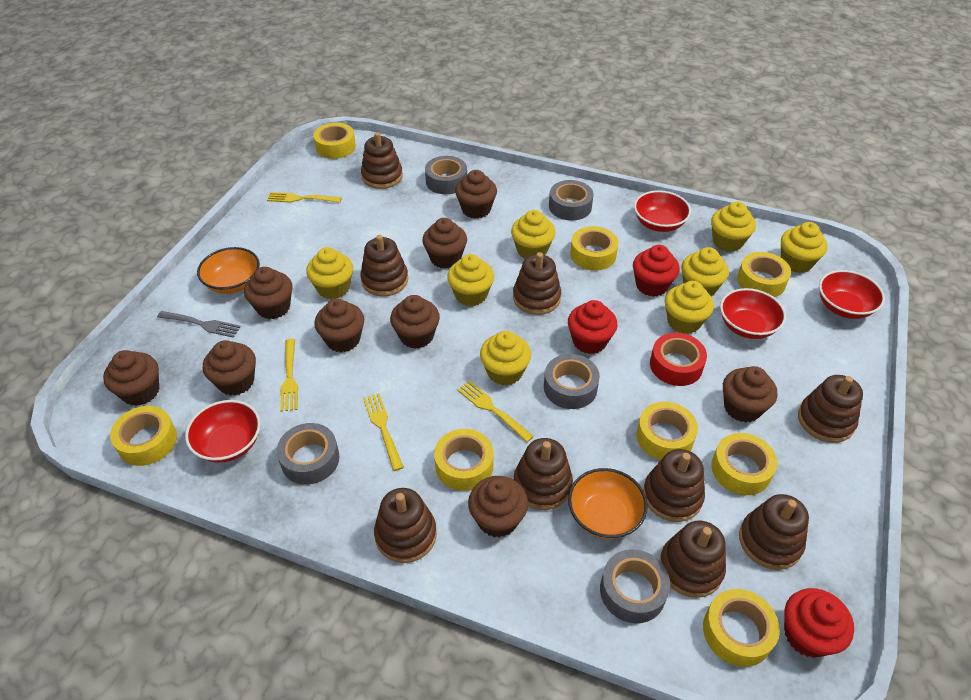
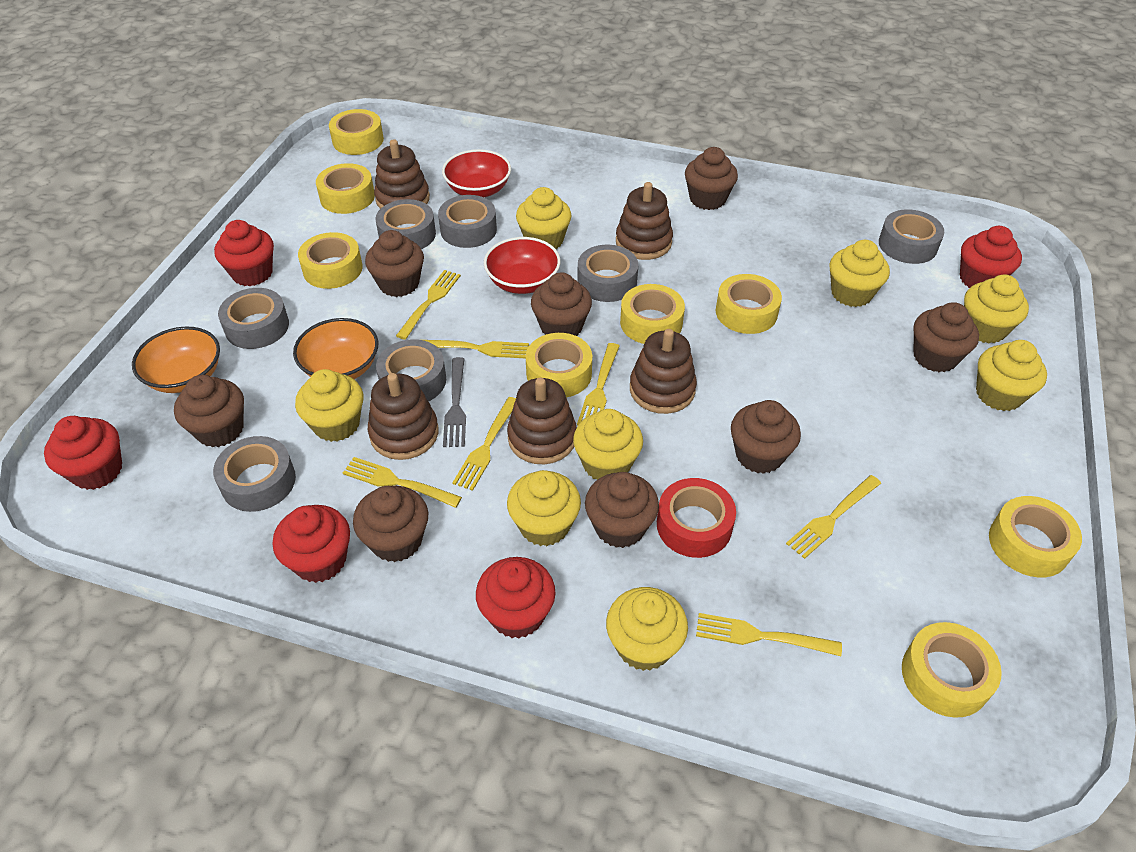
brown cupcake: [103,350,159,406] [203,340,256,396] [244,267,292,319] [314,299,364,352] [390,295,440,348] [422,218,467,269] [455,170,497,219] [468,476,528,537] [723,366,777,423] = 9 -> [174,375,244,447] [353,486,428,562] [365,230,424,297] [531,272,592,336] [585,472,659,548] [685,147,738,210] [731,400,801,474] [913,302,979,372] = 8
brown stacking toy: [360,235,408,296] [361,132,403,189] [374,488,437,563] [513,252,561,315] [514,438,573,510] [643,449,705,522] [659,521,726,598] [739,494,809,570] [798,375,863,443] = 9 -> [368,373,438,460] [374,139,430,209] [507,377,577,464] [616,182,673,260] [630,329,697,414] = 5
grey tape: [277,423,339,485] [425,156,467,194] [544,354,600,409] [549,180,594,220] [600,549,670,623] = 5 -> [213,436,296,512] [218,288,289,349] [376,199,436,249] [376,339,446,401] [438,195,497,248] [577,245,638,302] [879,209,944,264] = 7
red bowl: [185,400,261,463] [634,190,691,232] [720,288,786,339] [819,270,885,319] = 4 -> [442,149,511,197] [484,237,560,294] = 2
red cupcake: [568,300,618,354] [633,245,680,297] [784,588,854,658] = 3 -> [44,416,122,490] [214,220,274,287] [273,505,350,583] [476,557,556,639] [960,226,1022,288] = 5
yellow fork: [267,192,342,203] [280,339,298,412] [363,393,404,471] [457,380,534,442] = 4 -> [343,457,462,508] [396,270,461,340] [424,340,529,358] [452,397,516,491] [577,343,620,425] [696,613,842,656] [786,475,881,559] = 7

